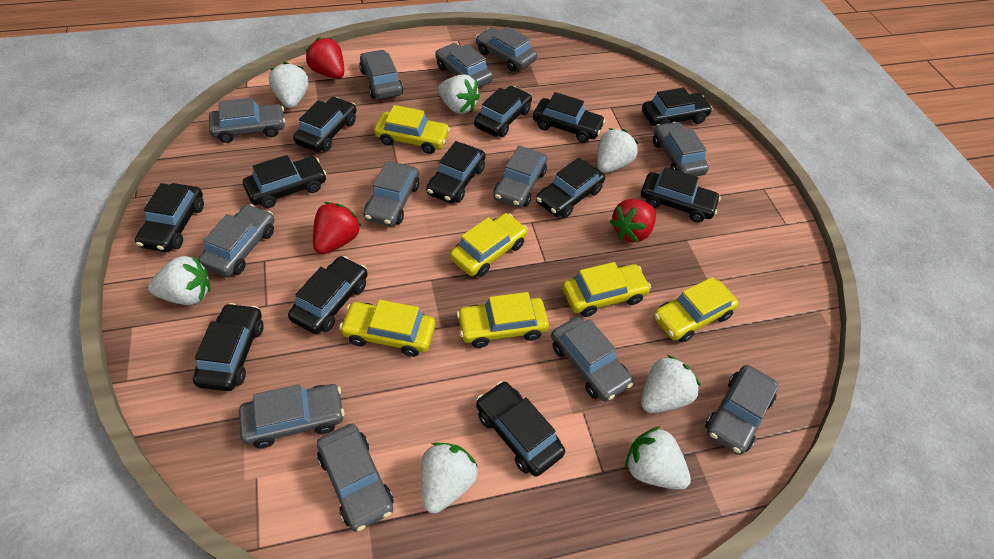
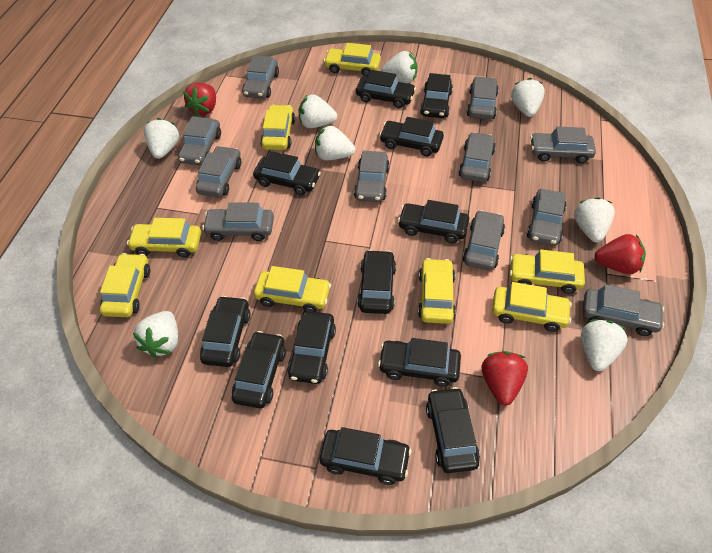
grey car: [198,204,274,277] [209,98,285,143] [239,384,345,448] [317,424,393,532] [359,50,403,99] [363,161,419,226] [435,43,493,88] [476,27,537,72] [493,145,547,208] [551,317,633,402] [653,122,709,176] [705,365,778,455] = 12 -> [178,116,221,165] [196,146,241,197] [202,202,274,241] [242,55,279,99] [354,151,390,202] [458,132,496,182] [463,210,505,271] [467,76,499,120] [527,189,567,246] [530,126,596,163] [583,284,664,336] = 11
white strawberry: [148,256,210,305] [269,62,309,108] [421,442,478,514] [438,75,480,114] [597,128,638,173] [625,426,691,490] [641,355,701,413] = 7 -> [133,311,178,358] [144,118,179,159] [299,94,337,128] [315,125,355,160] [381,51,418,83] [511,78,545,117] [574,197,615,242] [581,319,628,371] = 8
yellow car: [339,300,435,357] [374,105,450,154] [450,213,528,277] [457,292,549,348] [562,262,651,317] [654,277,739,343] = 6 -> [100,253,150,317] [127,218,201,258] [254,266,331,312] [260,105,295,150] [324,43,381,76] [418,258,456,324] [492,282,572,332] [510,250,585,294] = 8

